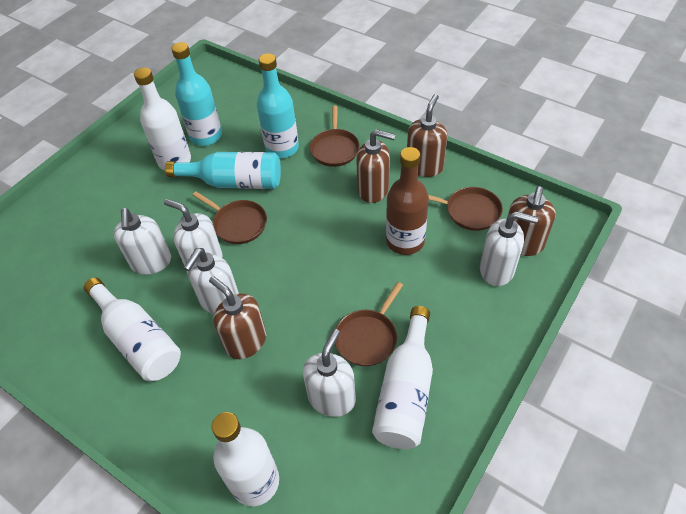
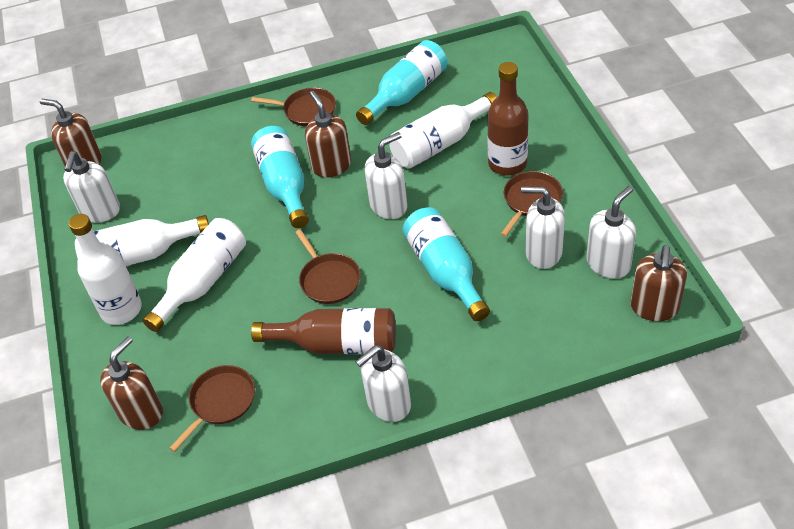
brown bottle: [386,147,429,255] = 1 -> [251,308,396,354] [487,62,529,175] = 2

